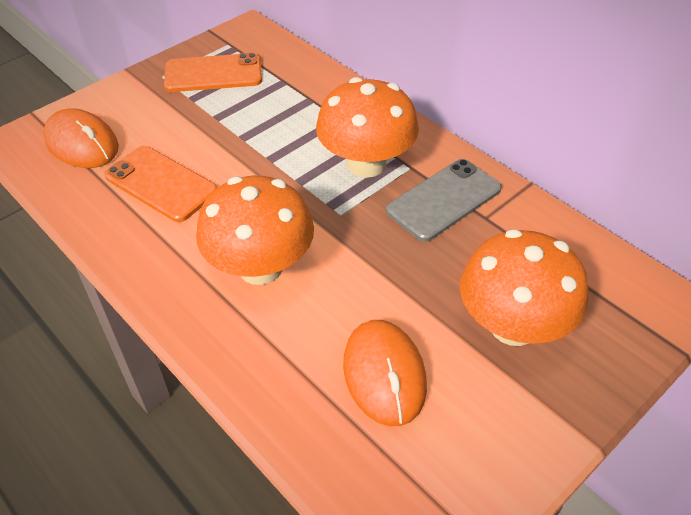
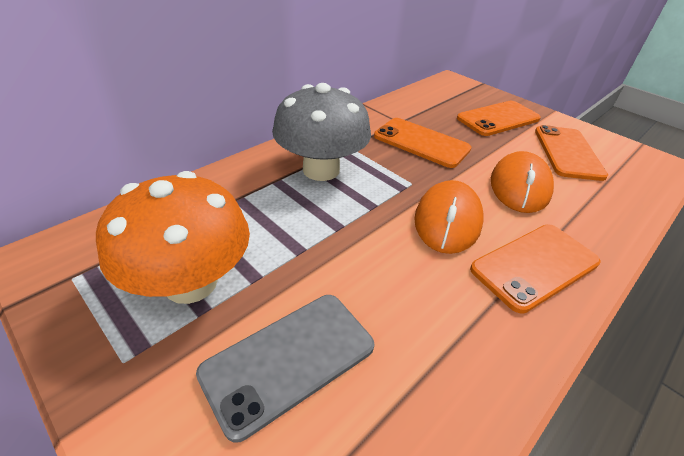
grey mushroom: none = 0 -> [272,83,371,181] = 1
orange mushroom: [196,176,314,285] [316,77,419,178] [460,229,589,346] = 3 -> [96,171,250,304] = 1
orange phone: [104,146,217,222] [164,53,262,92] = 2 -> [374,118,471,168] [457,101,541,136] [470,225,601,314] [535,125,608,181] = 4

